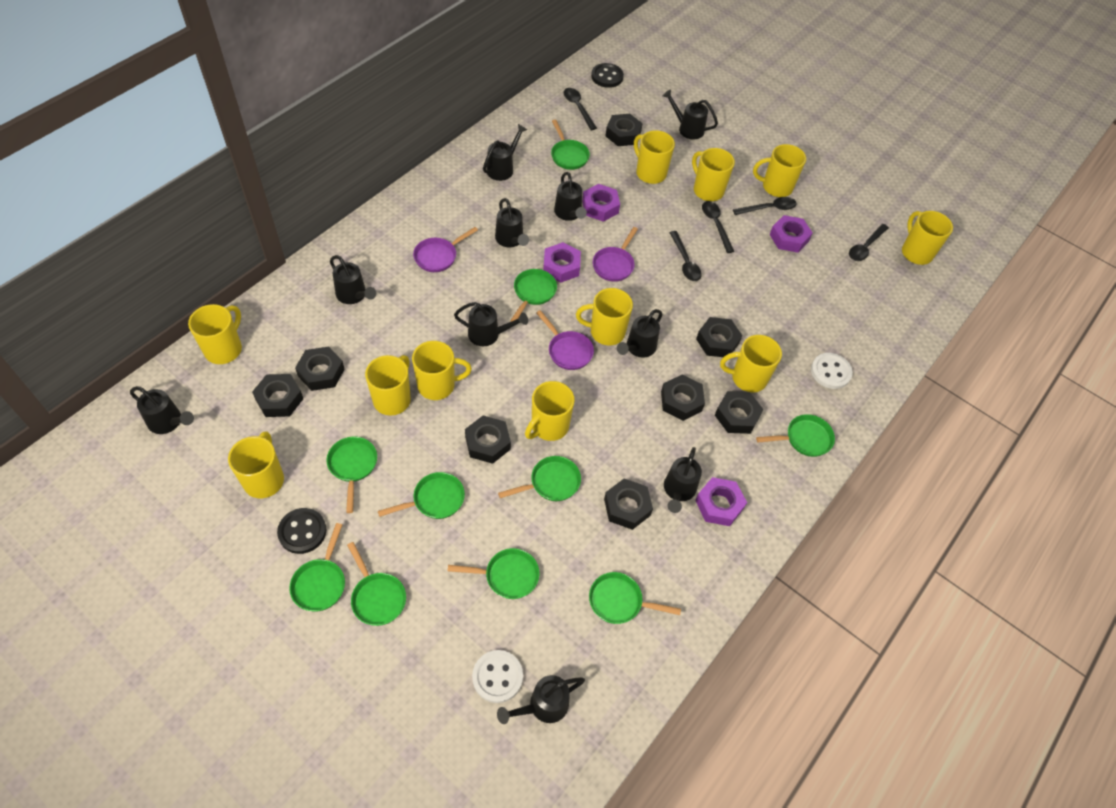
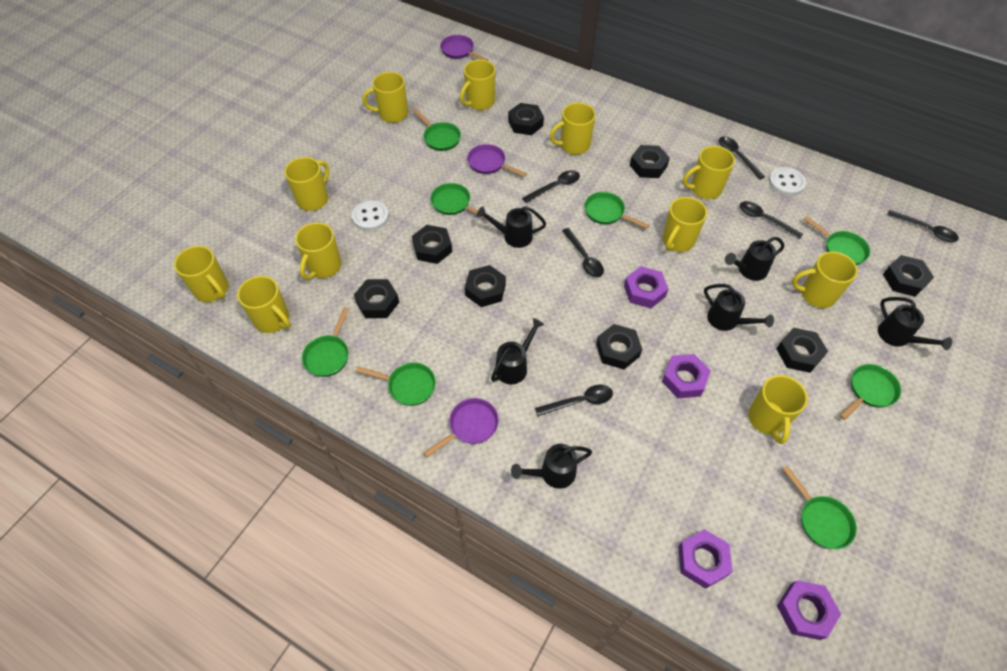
black button: [277,508,326,554] [591,63,624,88] = 2 -> none = 0
black spoon: [563,88,597,130] [669,231,702,281] [702,201,734,253] [733,197,797,215] [849,224,889,261] = 5 -> [522,170,580,203] [535,385,613,416] [562,228,604,277] [719,136,765,180] [739,201,803,239] [887,210,959,242] = 6
black watering can: [130,386,194,434] [330,255,376,304] [454,302,528,346] [483,124,527,181] [495,198,529,247] [497,675,585,724] [554,172,587,221] [617,309,662,358] [663,89,718,139] [664,447,702,513] = 10 -> [477,206,546,248] [491,318,544,384] [511,444,592,489] [704,284,774,331] [725,237,784,281] [878,297,952,350] = 6
green pan: [289,523,345,612] [327,437,377,513] [347,542,406,626] [378,472,465,519] [448,548,540,599] [498,456,581,501] [510,269,557,322] [551,120,590,170] [589,572,681,624] [756,414,835,457] = 10 -> [302,307,349,377] [355,362,436,406] [413,109,461,151] [430,183,486,219] [584,192,650,229] [783,466,857,549] [803,216,870,265] [840,364,901,420] = 8

